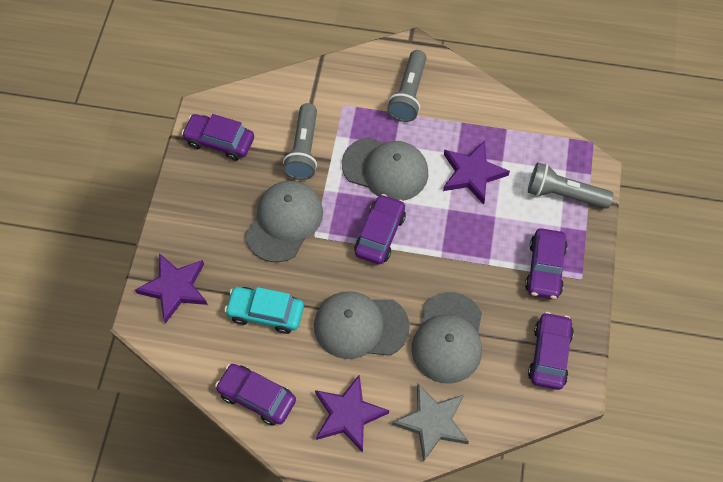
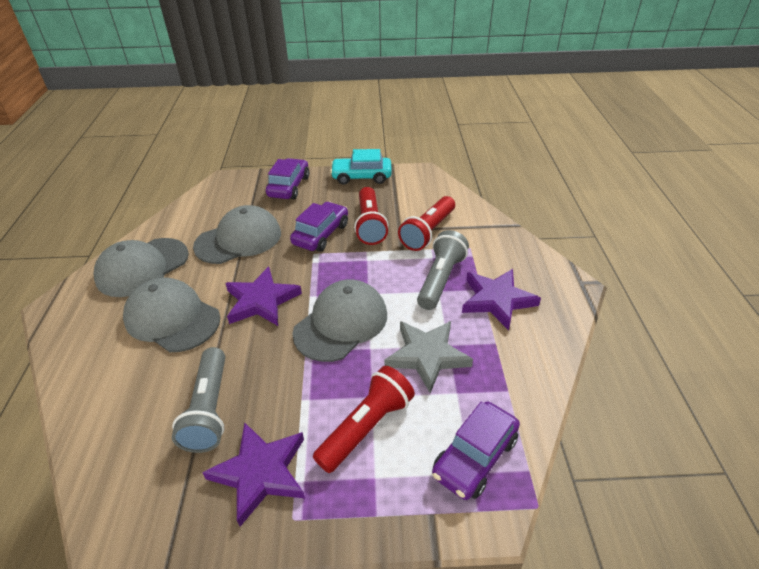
grey flashlight: [283,103,317,180] [387,50,427,122] [528,162,614,209] = 3 -> [172,347,225,453] [417,230,469,310] = 2
purple car: [181,114,254,161] [215,364,296,426] [354,194,406,265] [525,228,568,299] [528,312,574,390] = 5 -> [266,158,309,199] [290,202,348,252] [432,401,520,500] = 3
red flashlight: none = 0 -> [313,366,415,473] [354,187,389,245] [398,196,455,251] = 3

